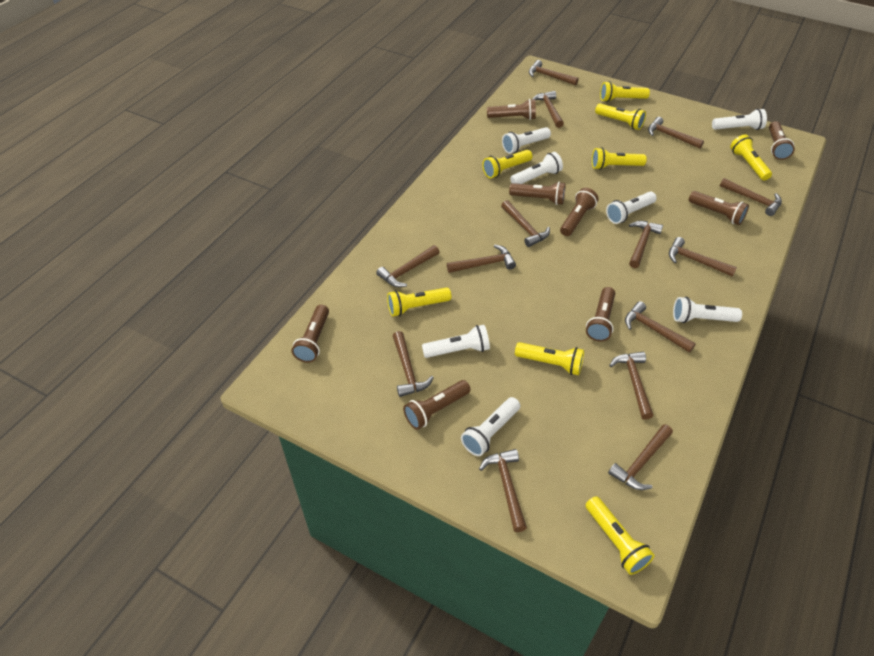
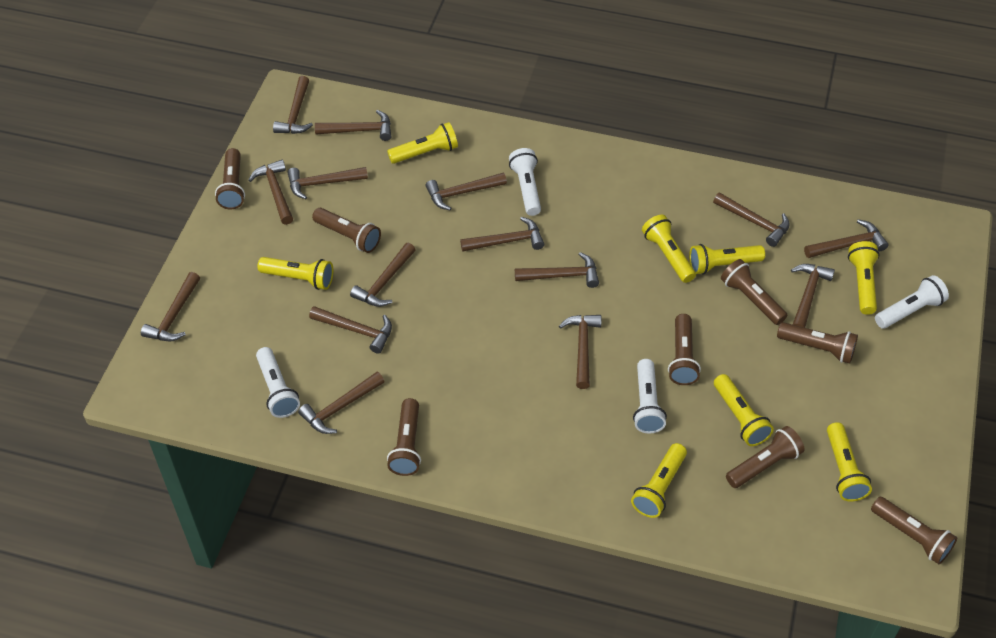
brown hammer: [376,245,439,287] [393,331,434,397] [447,245,516,273] [479,449,527,532] [501,200,550,247] [529,60,579,85] [533,91,564,128] [608,424,673,490] [609,352,654,420] [625,301,696,353] [629,221,663,268] [648,117,704,148] [669,237,737,277] [720,178,782,216] = 14 -> [141,272,200,341] [248,160,293,225] [273,76,313,134] [287,167,368,199] [298,372,385,434] [309,306,392,354] [315,110,391,141] [350,243,416,307] [425,173,507,210] [460,217,544,251] [515,252,599,288] [559,315,602,389] [713,192,790,247] [791,264,835,328] [804,219,889,258] = 15
white flashlight: [422,325,490,358] [461,397,520,456] [502,127,551,154] [510,152,563,184] [606,191,657,224] [673,297,742,323] [712,109,767,130] = 7 -> [256,347,300,418] [509,148,541,216] [633,359,667,434] [875,275,949,329] = 4

